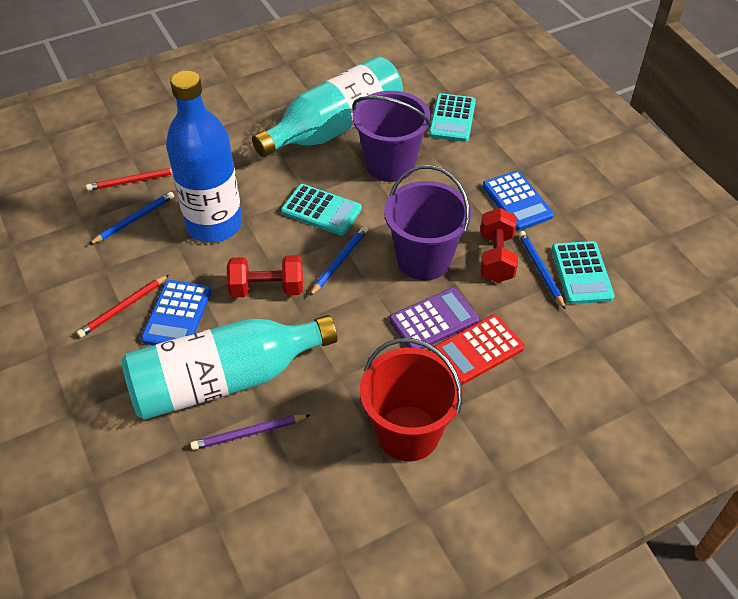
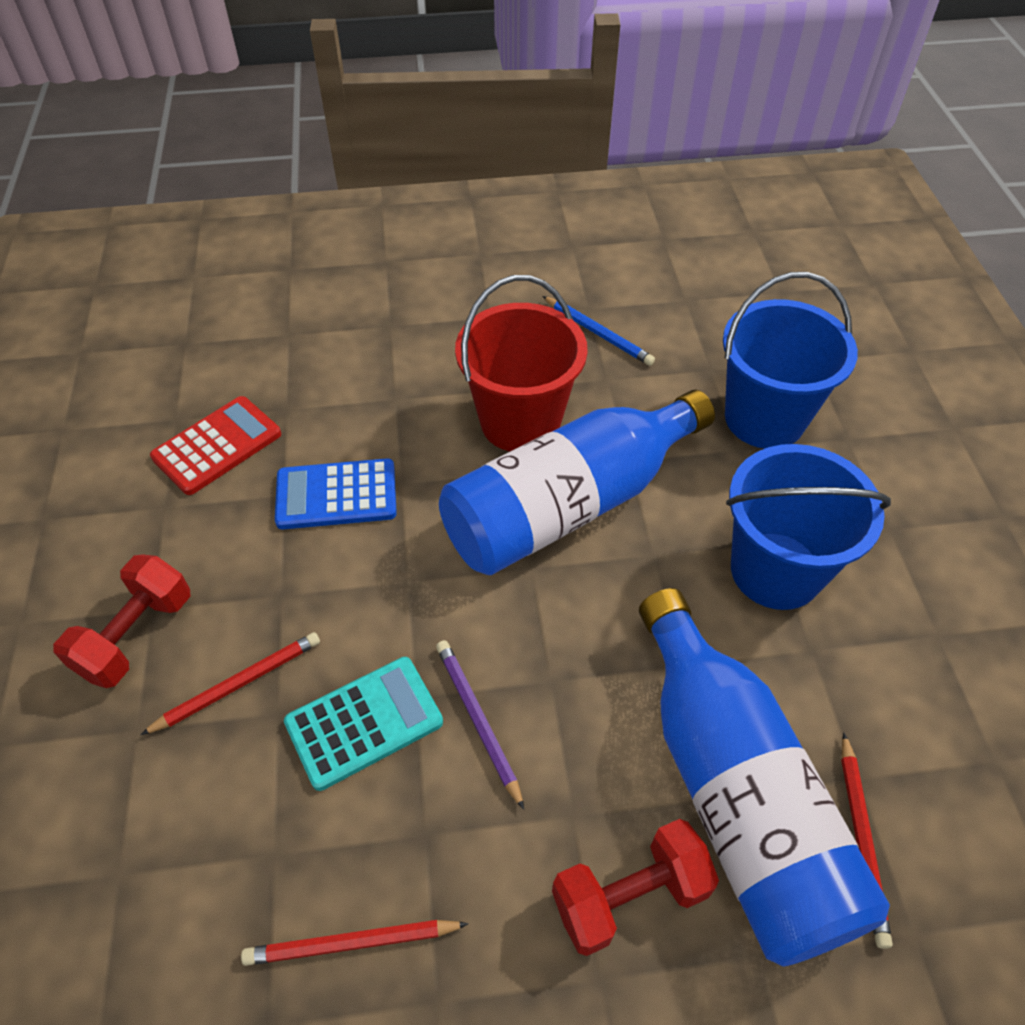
blue bottle: [166,70,242,242] = 1 -> [439,390,715,575] [639,588,890,966] = 2
blue bucket: none = 0 -> [723,272,858,449] [726,444,891,610] = 2
blue calculator: [141,280,211,345] [482,171,554,230] = 2 -> [275,458,397,529] = 1
blue pencil: [88,192,174,245] [309,226,368,296] [519,231,566,310] = 3 -> [543,296,655,366] = 1
purple bucket: [352,91,431,182] [384,165,471,280] = 2 -> none = 0
purple calculator: [389,288,479,349] = 1 -> none = 0
red pencil: [77,275,169,338] [86,168,172,191] = 2 -> [140,632,320,735] [241,920,469,966] [841,732,893,949] = 3
turquoise bottle: [121,315,337,420] [252,56,403,157] = 2 -> none = 0
turquoise calculator: [281,184,362,236] [429,93,476,142] [552,241,615,304] = 3 -> [284,657,443,791] = 1

